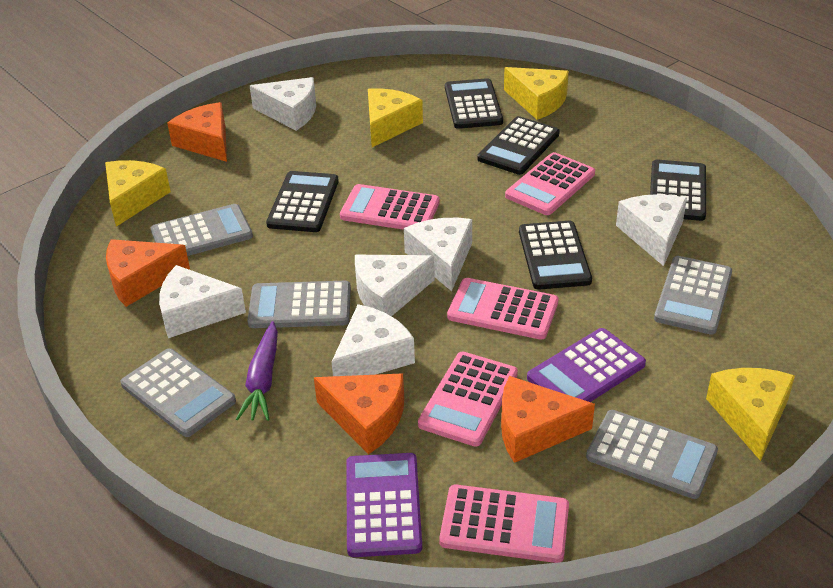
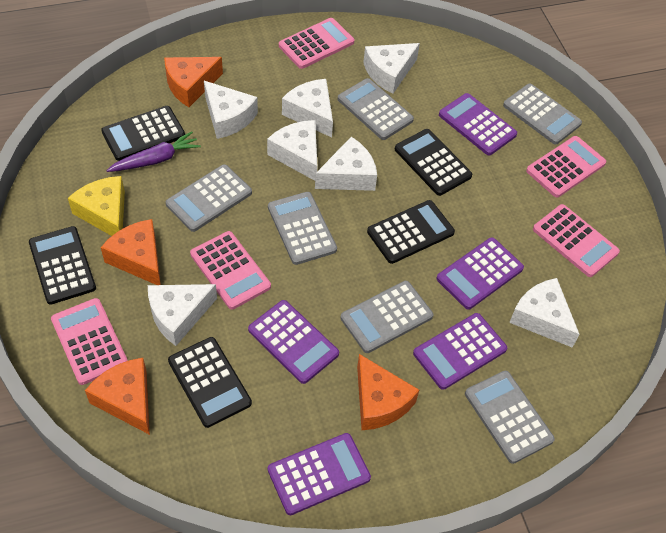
grey calculator: [121,348,236,437] [151,204,253,256] [247,281,351,328] [586,410,718,499] [654,256,732,335] = 5 -> [166,164,252,232] [268,192,337,265] [338,78,414,140] [340,281,433,353] [465,371,555,464] [503,84,582,145] = 6
purple calculator: [346,453,422,557] [527,328,646,402] = 2 -> [248,300,339,384] [268,433,371,515] [413,313,507,390] [436,237,524,310] [439,93,517,155] = 5
white cheese: [159,265,246,338] [250,77,316,131] [332,304,415,376] [355,255,435,316] [404,218,472,291] [616,194,687,266] = 6 -> [148,284,217,346] [204,81,258,139] [267,120,317,181] [282,79,333,137] [315,137,377,191] [363,43,420,94] [509,278,580,348] = 7
yellow cheese: [105,160,171,227] [368,88,423,147] [504,67,569,120] [706,368,795,461] = 4 -> [68,176,125,236] = 1

